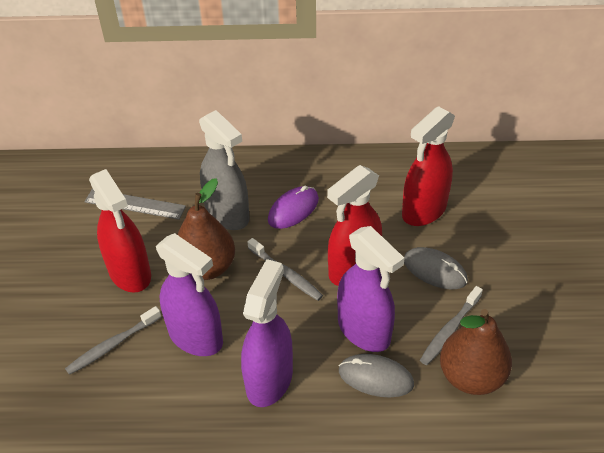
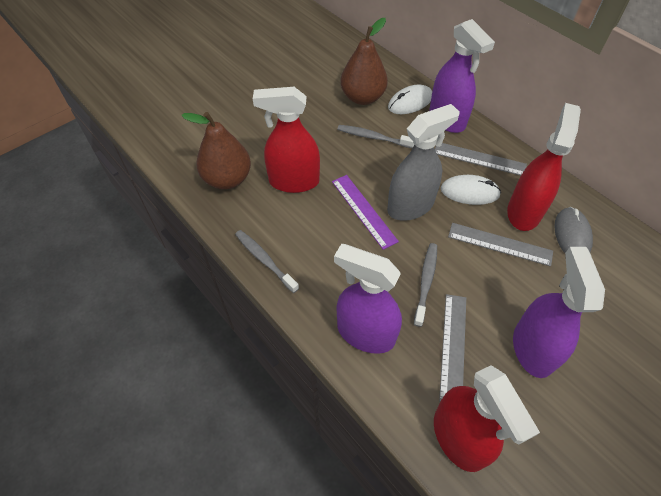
grey mouse: [339,354,414,397] [404,247,468,289] = 2 -> [554,207,593,253] = 1
grey ruler: [84,189,186,220] = 1 -> [435,143,527,176] [439,294,466,402] [448,223,553,266] = 3
purple mouse: [268,186,319,229] = 1 -> none = 0
purple ruler: none = 0 -> [332,175,399,250] = 1
white mouse: none = 0 -> [388,85,432,114] [441,175,501,205] = 2

